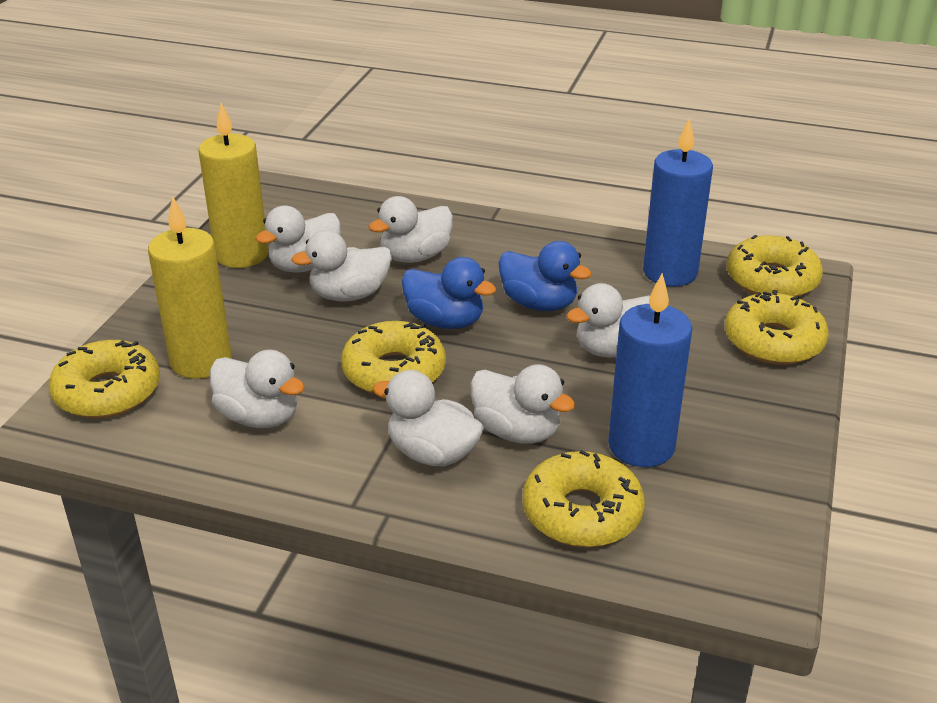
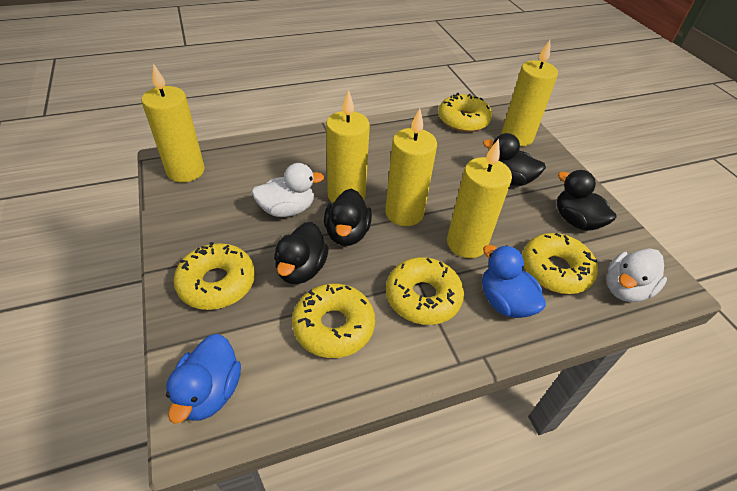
black duck: none = 0 -> [274,222,329,284] [324,188,372,246] [483,133,546,186] [557,170,616,231] = 4
blue candle: [608,273,692,467] [643,118,713,287] = 2 -> none = 0
white duck: [210,350,305,428] [255,206,341,272] [291,230,392,301] [369,196,453,263] [373,370,484,467] [470,364,576,444] [566,283,650,358] = 7 -> [252,163,324,217] [606,248,667,302] = 2
yellow candle: [148,196,232,379] [199,103,268,268] = 2 -> [142,63,205,182] [326,90,370,203] [385,108,437,226] [447,139,512,258] [501,40,558,146] = 5

